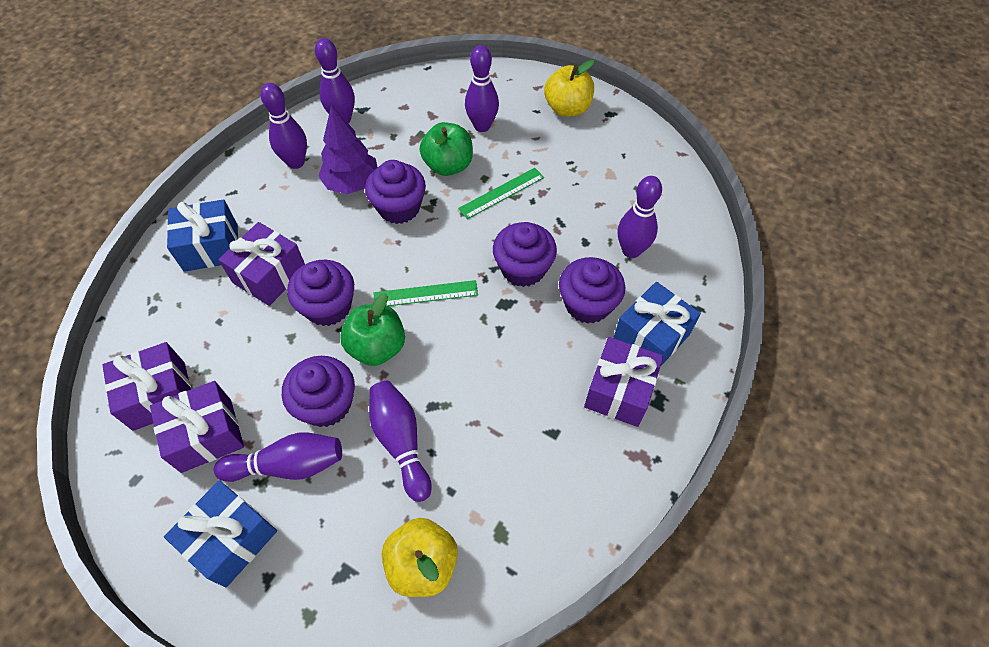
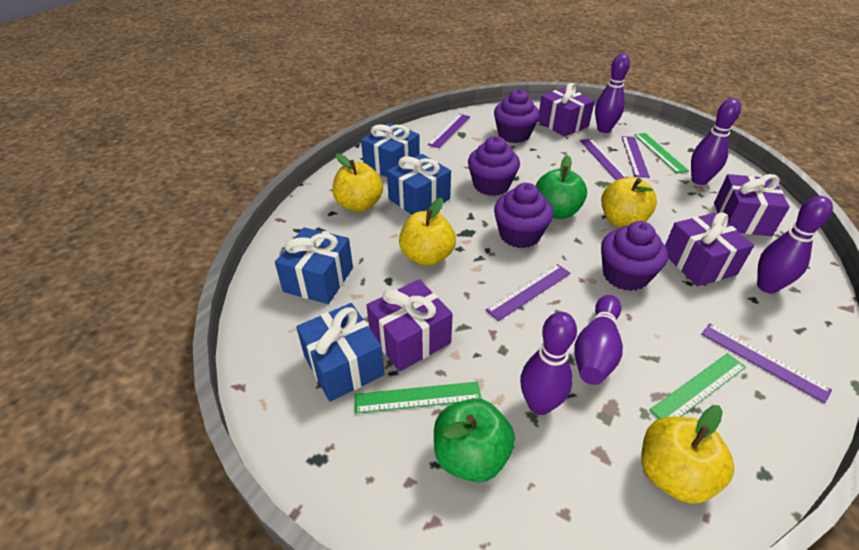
blue gift: [164,480,277,588] [167,199,238,272] [613,282,701,366] = 3 -> [275,227,353,304] [296,303,384,402] [361,123,420,177] [387,154,451,215] = 4
green ruler: [374,280,478,306] [458,168,544,219] = 2 -> [355,382,482,414] [634,133,689,173] [650,353,746,419] = 3
purple bowling pin: [214,433,342,482] [260,83,307,169] [315,38,355,123] [369,381,432,502] [465,45,499,132] [618,176,662,258] = 6 -> [520,312,577,415] [574,295,623,385] [595,54,630,133] [691,99,741,185] [757,196,833,294] = 5
purple cupcake: [282,356,355,427] [287,260,354,326] [365,160,426,224] [493,222,557,287] [559,257,625,324] = 5 -> [468,136,520,196] [494,89,540,143] [494,183,553,248] [601,221,668,291] = 4
purple ruler: none = 0 -> [428,114,470,148] [486,264,571,321] [580,138,628,180] [622,136,650,178] [701,323,832,403] = 5
purple tree: [318,105,378,194] = 1 -> none = 0
yellow apple: [382,518,458,597] [544,60,594,117] = 2 -> [332,153,383,212] [399,197,456,266] [601,177,657,227] [641,405,734,503] = 4

